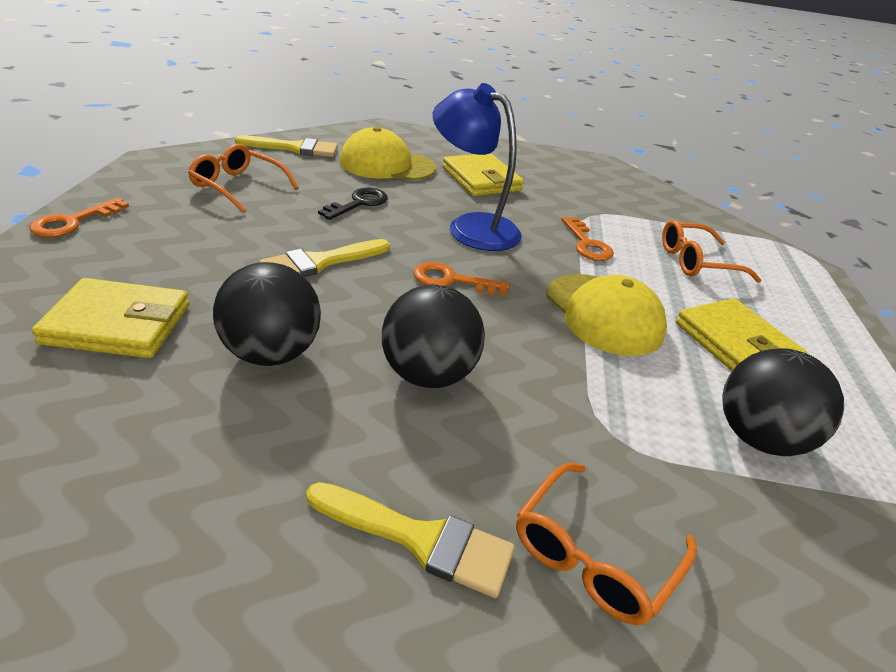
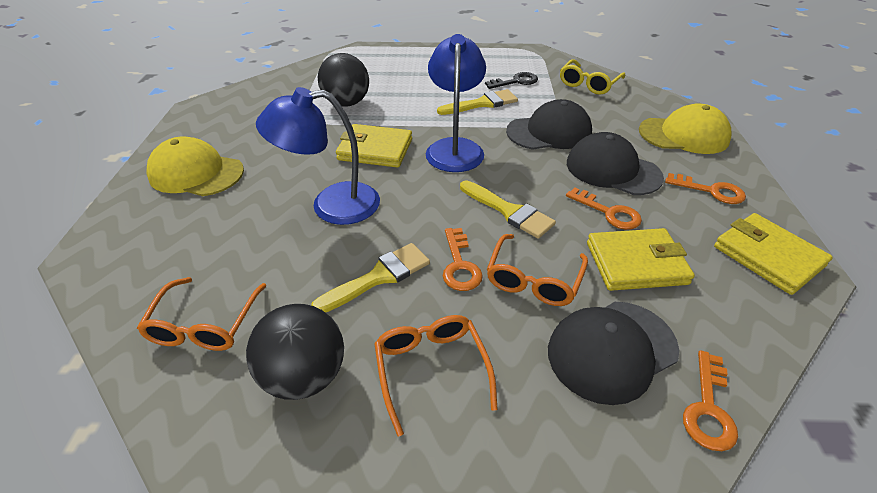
black ball: [213,262,321,366] [382,285,485,388] [722,348,844,456] = 3 -> [246,304,344,400] [318,53,369,107] = 2
black cap: none = 0 -> [506,99,592,150] [548,302,679,405] [567,132,664,195] = 3
blue lamp: [433,83,522,251] = 1 -> [256,87,380,225] [426,34,486,172] = 2
orange key: [30,197,129,237] [414,262,510,296] [561,217,614,261] = 3 -> [443,228,483,291] [566,187,642,230] [665,173,746,204] [683,350,738,451] = 4
yellow glasses: none = 0 -> [560,59,625,95] = 1

